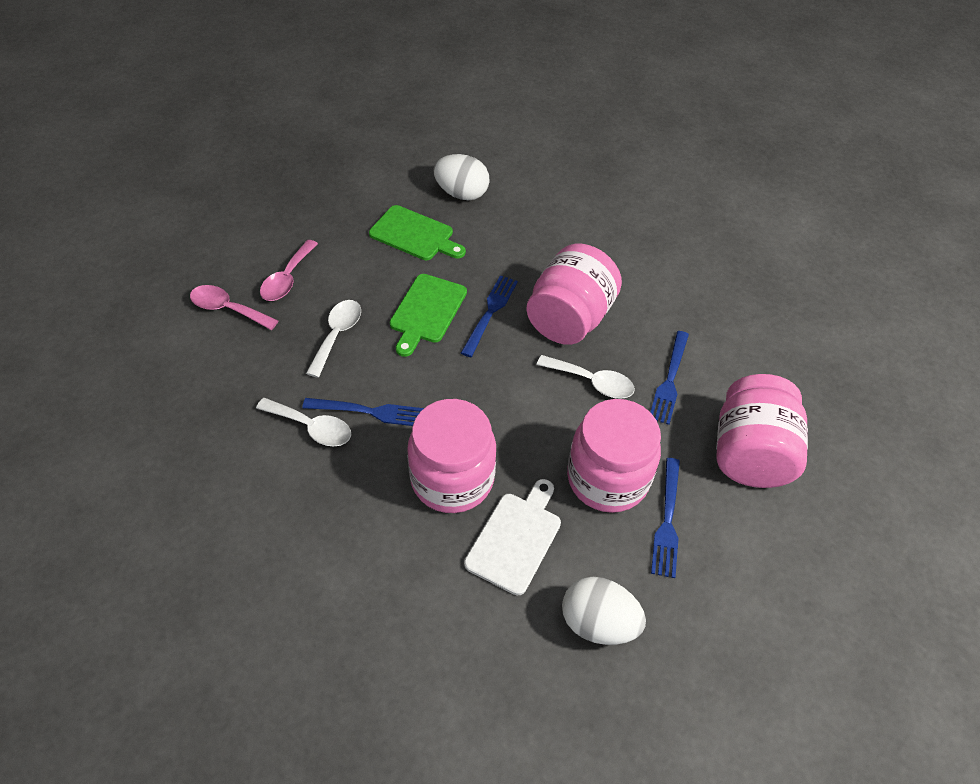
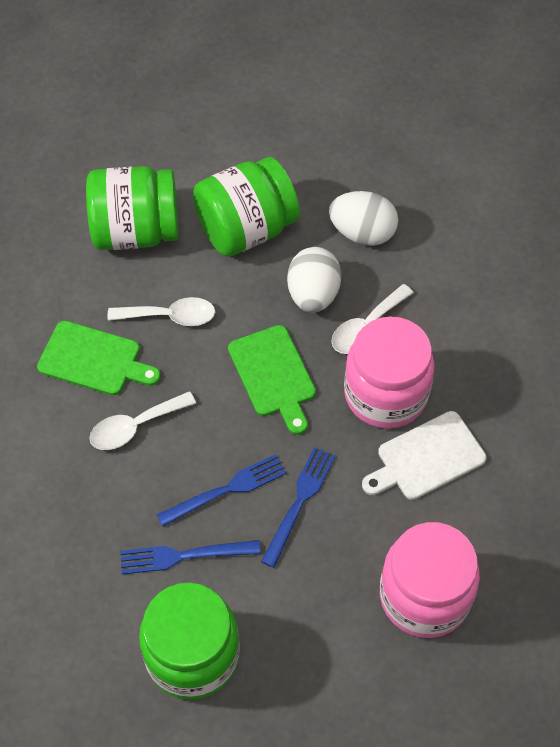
blue fork: [302,398,424,426] [461,275,518,357] [651,331,689,425] [651,458,680,578] = 4 -> [120,540,261,574] [157,454,287,527] [261,447,336,568] = 3
green jar: none = 0 -> [86,166,179,250] [139,582,240,700] [193,157,300,256] = 3
pink jar: [407,399,496,513] [526,244,622,345] [567,399,661,513] [716,374,808,488] = 4 -> [344,317,435,429] [380,522,480,638] = 2
pink spoon: [190,285,278,330] [260,240,318,301] = 2 -> none = 0

